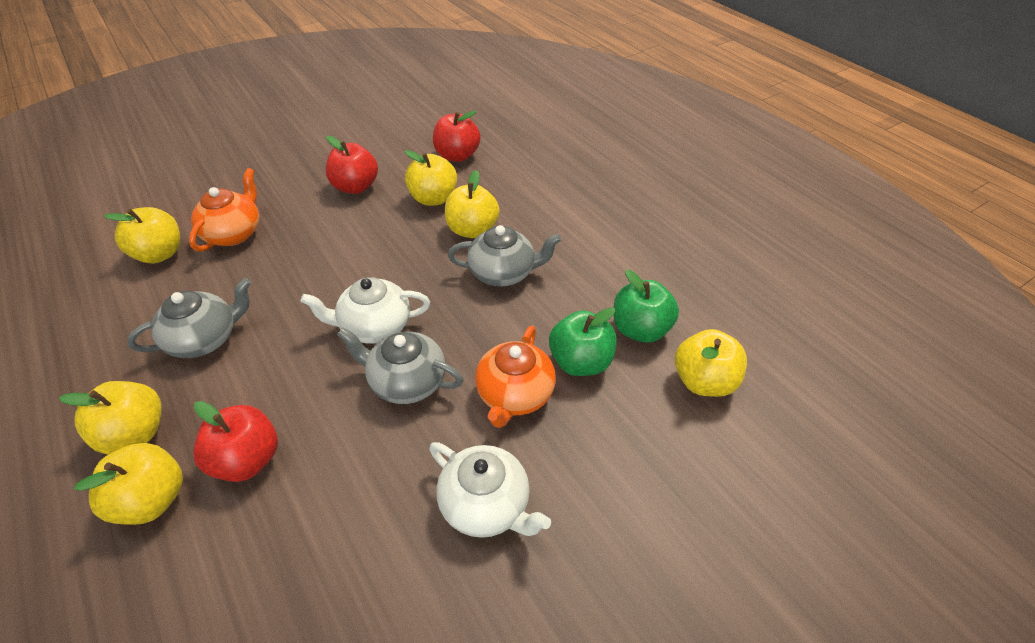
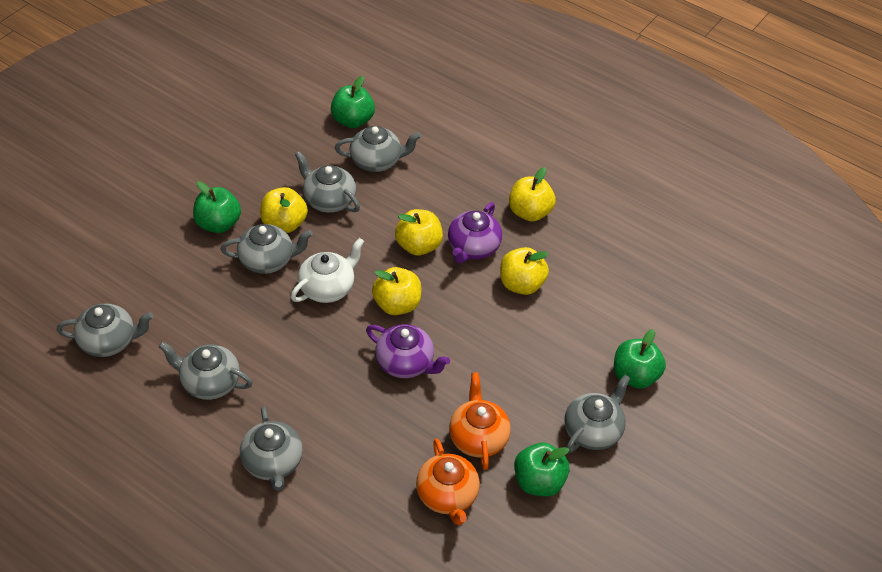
green apple: [549,307,617,376] [614,270,679,343] = 2 -> [193,181,241,233] [331,76,375,128] [514,443,570,496] [614,329,666,389] = 4
grey teapot: [127,278,251,358] [337,327,463,404] [448,225,561,287] = 3 -> [57,303,153,357] [158,341,253,400] [221,224,313,274] [240,406,303,491] [295,151,360,213] [335,126,421,172] [564,375,630,453] = 7
purple teapot: none = 0 -> [366,324,450,378] [448,202,502,264] = 2
red apple: [193,401,278,482] [326,136,378,194] [433,111,481,162] = 3 -> none = 0
white teapot: [301,277,430,344] [429,442,551,538] = 2 -> [291,238,364,303] = 1
yellow apple: [59,381,161,455] [74,443,183,525] [104,207,180,263] [405,150,457,206] [445,170,499,238] [675,329,747,397] = 6 -> [260,187,308,233] [372,267,421,315] [395,209,443,256] [500,247,549,295] [509,167,556,222] = 5

